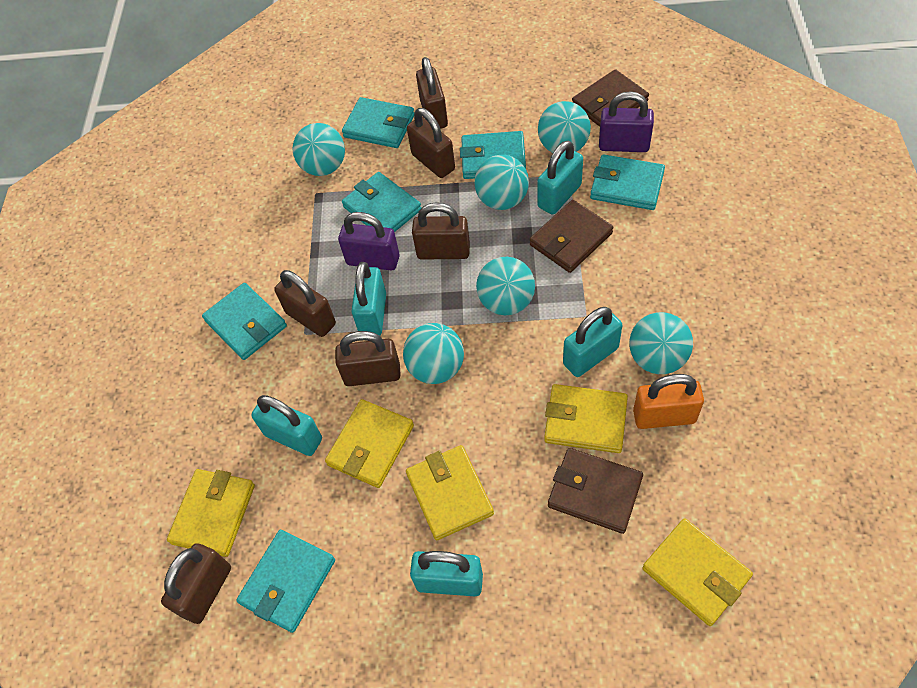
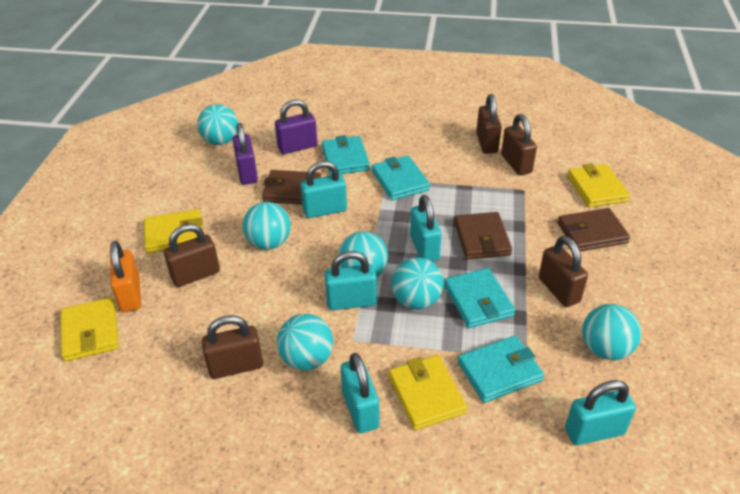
brown padlock: [161,543,231,624] [274,270,336,337] [335,331,401,386] [407,108,455,178] [412,202,470,260] [416,57,448,129] = 6 -> [164,224,220,287] [202,315,263,379] [476,94,502,154] [501,114,537,175] [539,236,588,307] = 5
turquoise wallet: [202,283,287,360] [236,530,335,633] [342,97,414,148] [342,172,422,232] [460,131,526,179] [590,154,665,210] = 6 -> [322,135,370,176] [372,156,430,200] [444,268,515,328] [458,336,544,403] = 4
yellow wallet: [167,469,255,557] [325,399,414,488] [406,445,494,540] [544,384,628,453] [642,519,753,626] = 5 -> [61,297,119,362] [144,209,203,253] [389,355,467,430] [567,163,630,207] = 4

